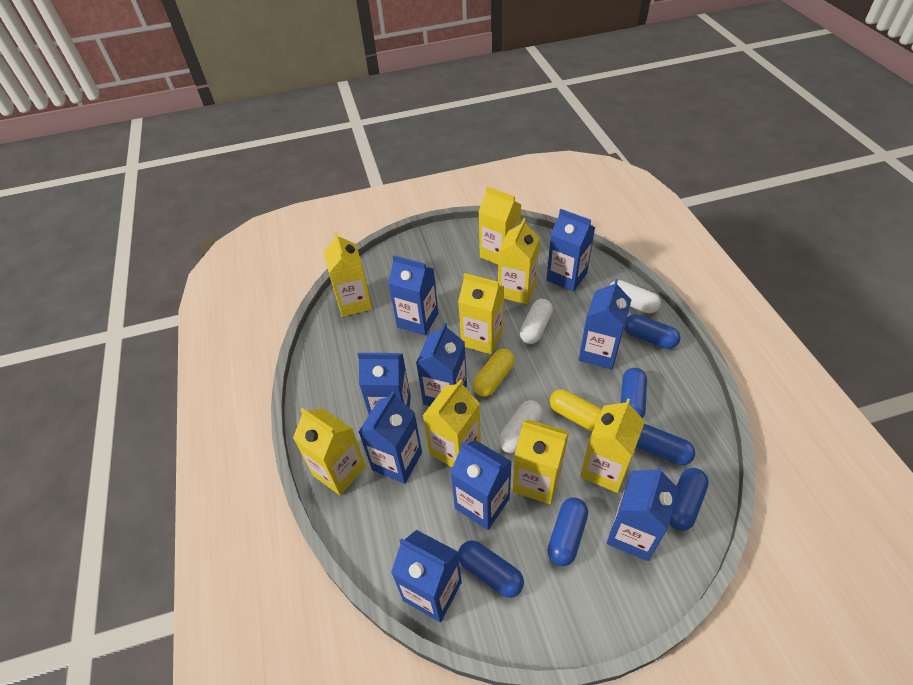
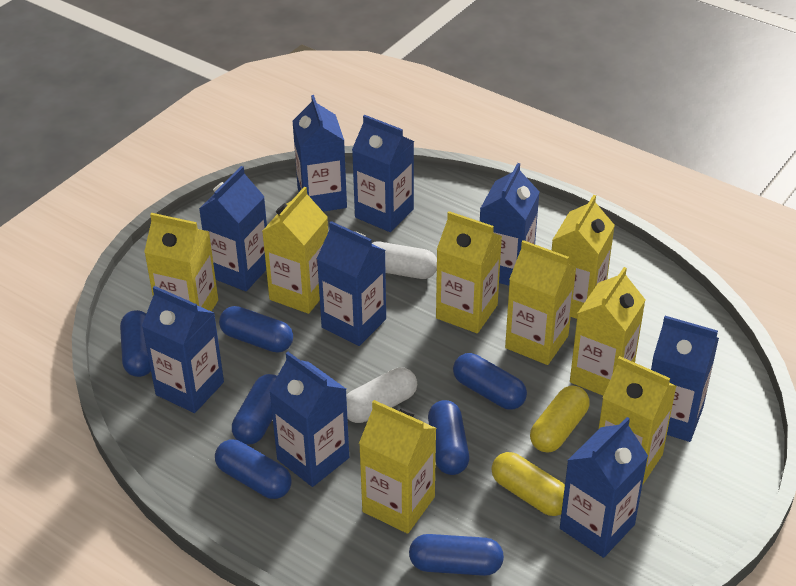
blue capsule: [458,540,524,598] [548,497,588,566] [621,368,647,418] [624,314,681,349] [636,424,695,465] [669,468,709,531] = 6 -> [120,310,151,377] [215,440,292,499] [219,306,293,353] [232,374,277,445] [409,534,504,576] [428,400,469,475] [453,353,527,410] = 7
white capsule: [498,400,543,453] [520,299,553,344] [609,280,661,313] = 3 -> [346,367,417,423] [372,242,437,279] = 2

